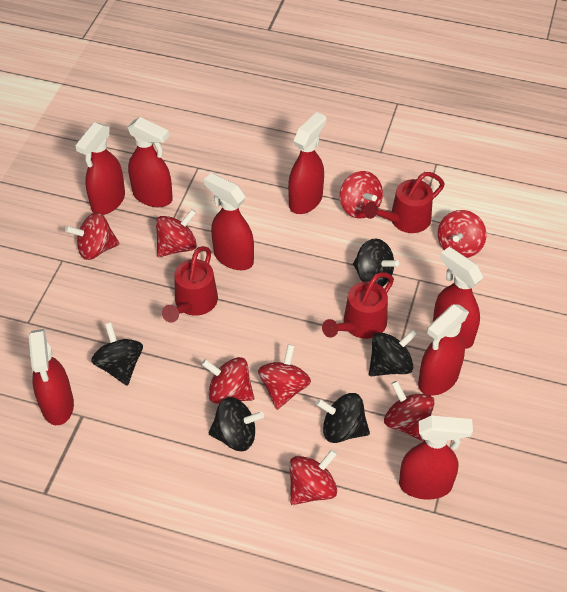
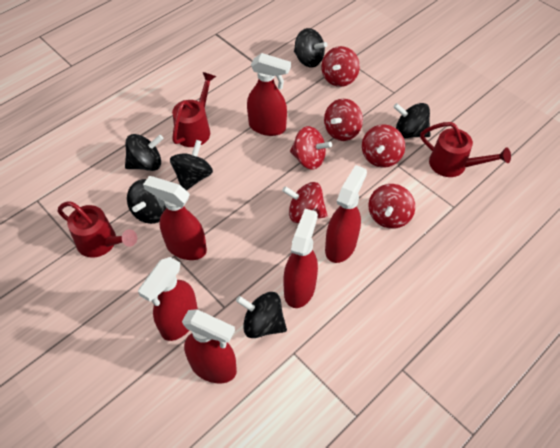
black spinning top: [91,323,143,386] [209,397,264,451] [316,393,370,443] [353,238,399,287] [369,329,418,376] = 5 -> [125,134,163,171] [127,179,166,224] [170,140,213,191] [236,292,287,338] [294,28,327,67] [393,103,431,138] = 6
red spinning top: [65,212,120,260] [156,209,197,257] [201,357,254,404] [258,344,311,410] [289,449,337,505] [340,171,383,218] [384,381,434,441] [438,210,486,258] = 8 -> [282,182,328,223] [290,126,332,170] [321,46,360,87] [324,99,363,141] [362,124,405,168] [368,184,415,229] = 6
red spray bottle: [29,329,74,425] [75,122,125,215] [127,117,173,207] [204,173,254,270] [288,112,326,214] [399,416,473,500] [418,304,469,396] [433,247,483,349] = 8 -> [138,257,198,341] [143,176,207,260] [182,309,237,383] [247,53,291,136] [283,209,318,308] [325,165,367,263] = 6

